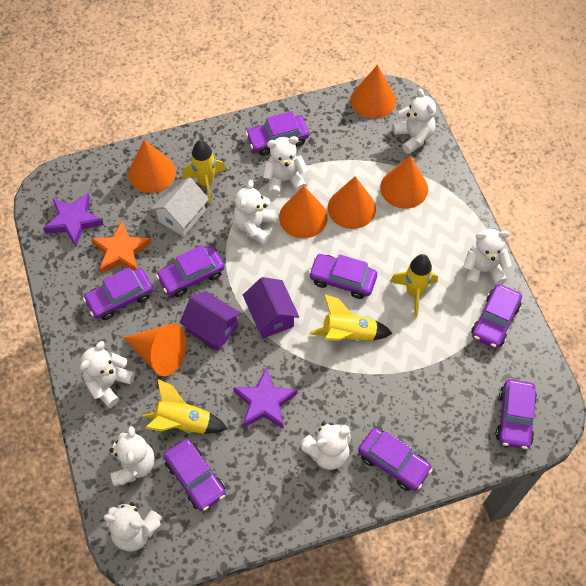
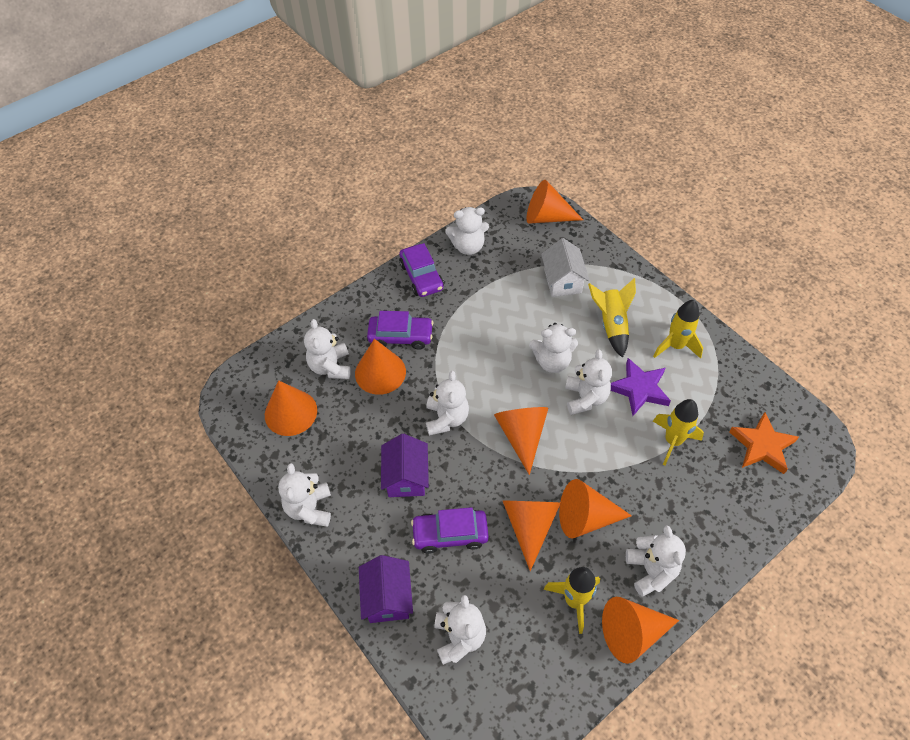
orange cone: [123,323,186,376] [128,140,176,193] [279,186,328,238] [328,176,376,229] [351,65,396,119] [380,156,428,209] = 6 -> [265,380,317,436] [355,339,406,395] [494,407,548,475] [502,500,561,571] [526,180,583,224] [559,479,632,539] [602,597,679,664] = 7
purple car: [83,267,153,320] [156,245,225,297] [164,439,226,511] [246,111,309,156] [308,254,377,299] [358,428,433,491] [471,284,522,348] [496,379,537,449] = 8 -> [367,311,433,350] [399,243,444,297] [411,507,489,554] = 3
purple star: [43,193,104,246] [233,367,297,429] = 2 -> [611,358,671,416] = 1

